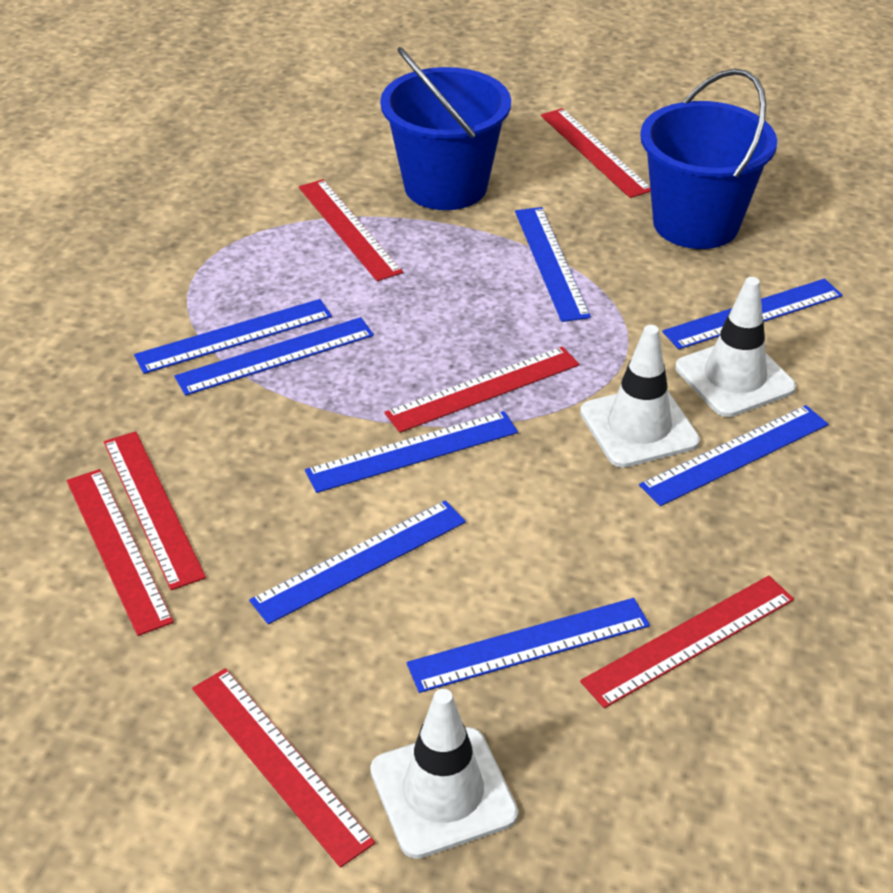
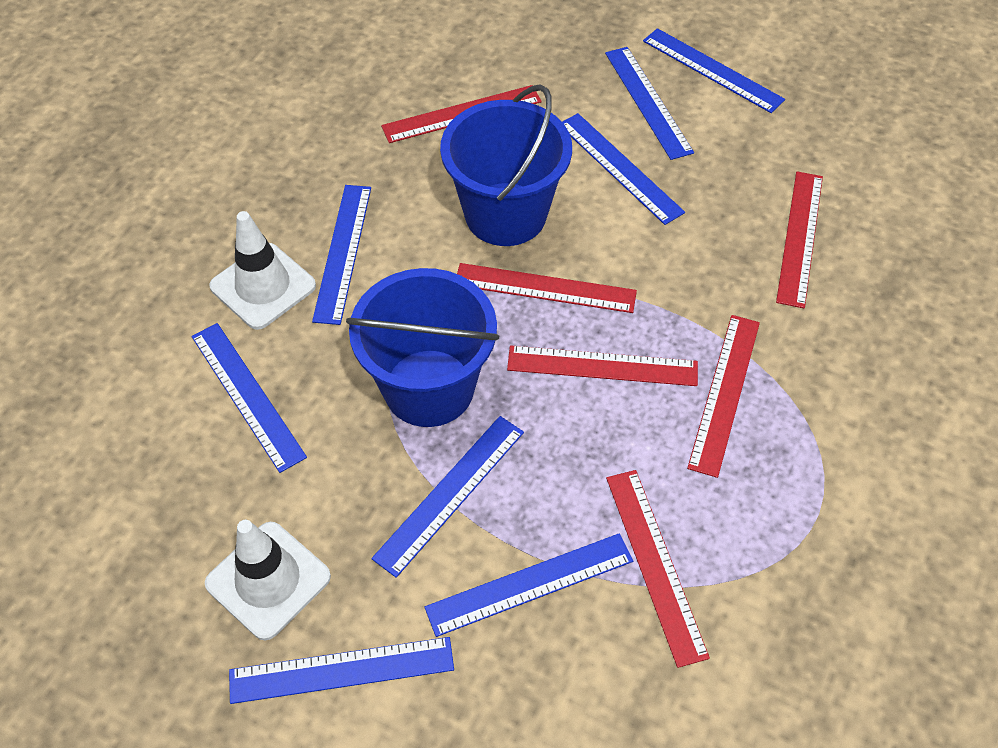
red ruler: [67,469,174,636] [104,431,206,590] [192,668,375,868] [299,179,403,281] [384,346,579,433] [541,108,651,198] [580,576,794,708] = 7 -> [381,85,542,143] [457,263,637,313] [507,345,698,386] [606,470,710,668] [687,315,760,478] [776,171,823,308] = 6
white traffic cone: [370,689,518,859] [580,325,700,468] [676,277,796,417] = 3 -> [205,520,331,640] [209,211,316,330] = 2

